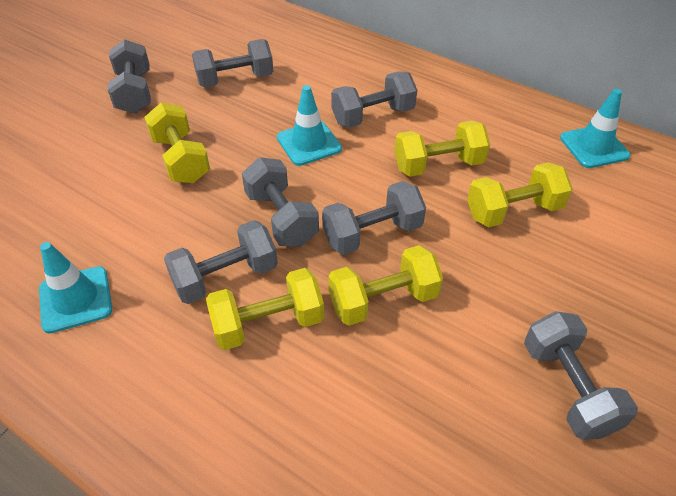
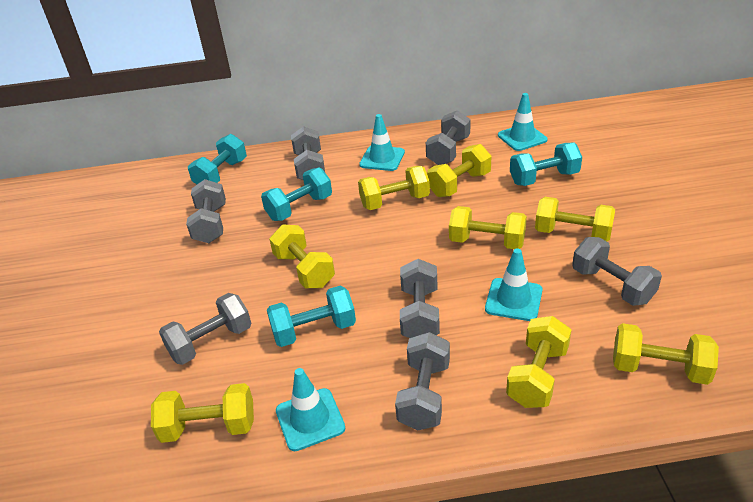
turquoise dumbbell: none = 0 -> [188,134,247,184] [261,168,332,221] [267,286,356,347] [510,143,582,186] = 4
turquoise traffic cone: [39,242,112,334] [277,85,342,166] [560,89,630,168] = 3 -> [276,368,345,451] [359,114,405,171] [485,248,543,321] [498,93,548,151] = 4
yellow dumbbell: [144,102,210,183] [206,268,324,350] [328,245,443,326] [394,121,490,177] [467,162,573,227] = 5 -> [151,383,254,443] [269,224,335,288] [358,166,430,210] [427,144,491,197] [449,206,527,249] [506,316,571,408] [535,197,615,241] [613,323,719,385] = 8

